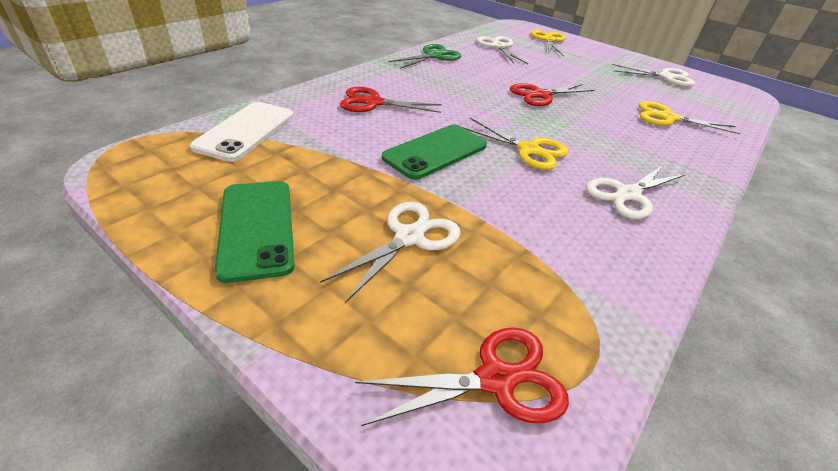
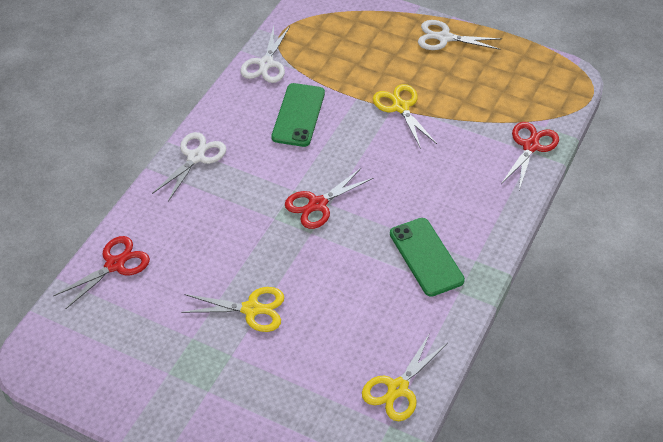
green scissors: [388,44,461,69] = 1 -> none = 0
white phone: [190,102,294,162] = 1 -> none = 0
white scissors: [320,202,461,303] [477,36,528,64] [586,164,686,219] [612,64,695,86] = 4 -> [152,132,227,201] [240,26,290,83] [418,20,502,50] = 3

